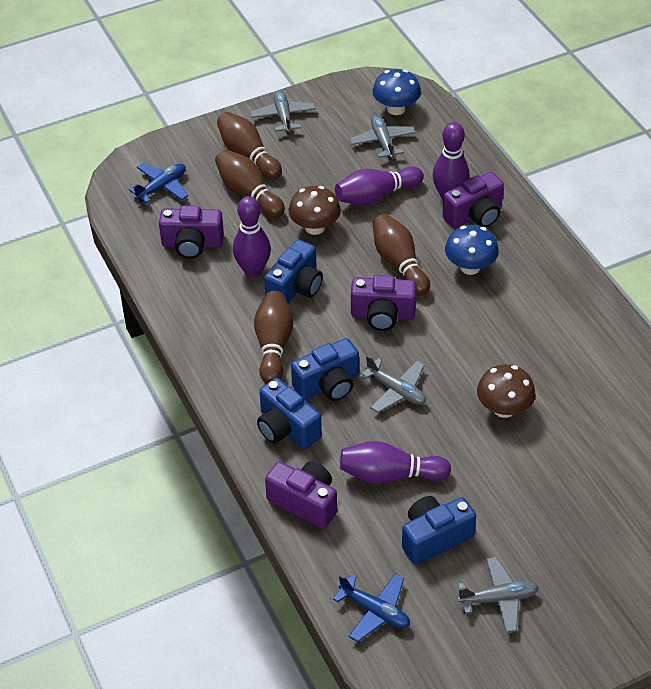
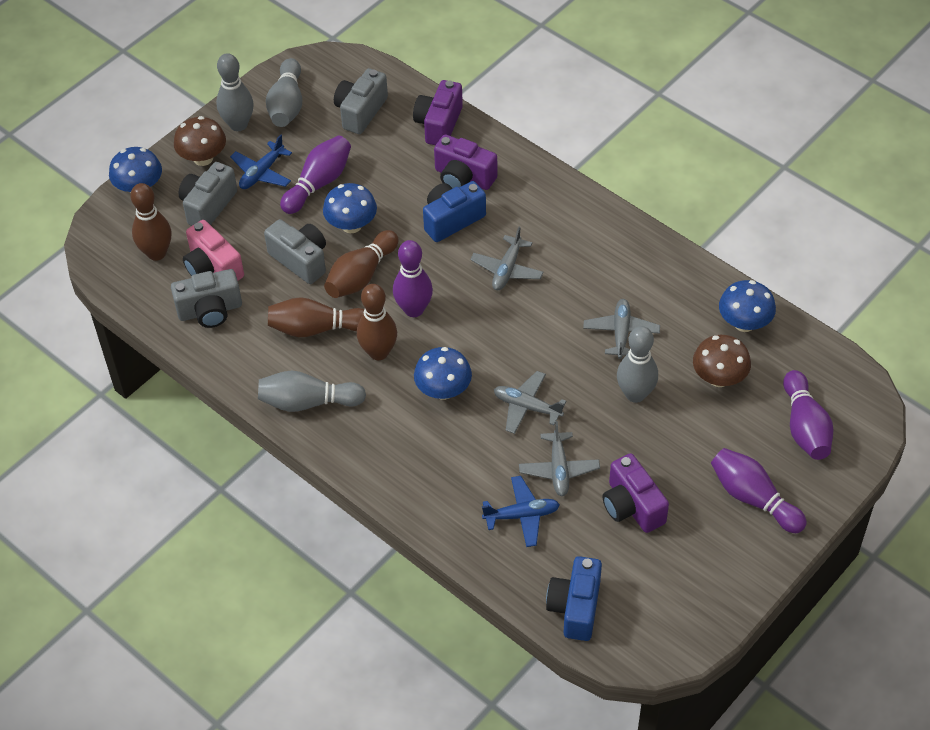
blue camera: [257,378,322,449] [264,239,323,303] [291,338,359,401] [402,496,476,565] = 4 -> [423,181,486,242] [546,556,602,641] = 2
blue mushroom: [373,69,421,115] [445,225,499,275] = 2 -> [109,147,162,193] [323,183,377,233] [414,347,472,400] [719,280,776,332] = 4
grey bowling pin: none = 0 -> [216,53,254,131] [258,371,366,412] [266,58,302,127] [617,326,658,403] = 4
grey camera: none = 0 -> [171,269,242,328] [178,162,237,226] [264,219,326,284] [334,68,388,134] = 4
pink camera: none = 0 -> [183,220,244,281] = 1
purple camera: [159,205,224,259] [265,461,337,529] [351,275,416,331] [443,172,504,228] = 4 -> [413,80,463,145] [434,134,497,190] [602,453,669,533] = 3

